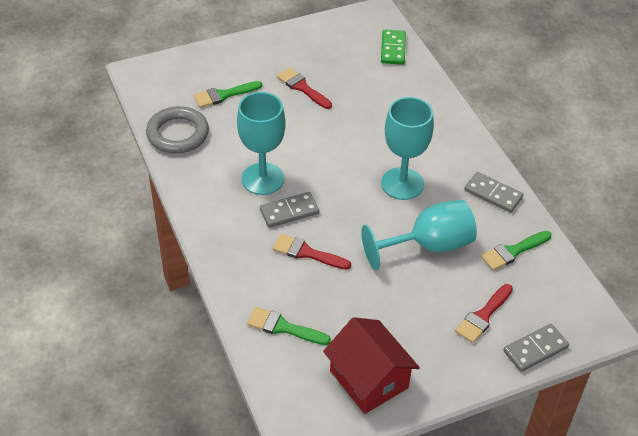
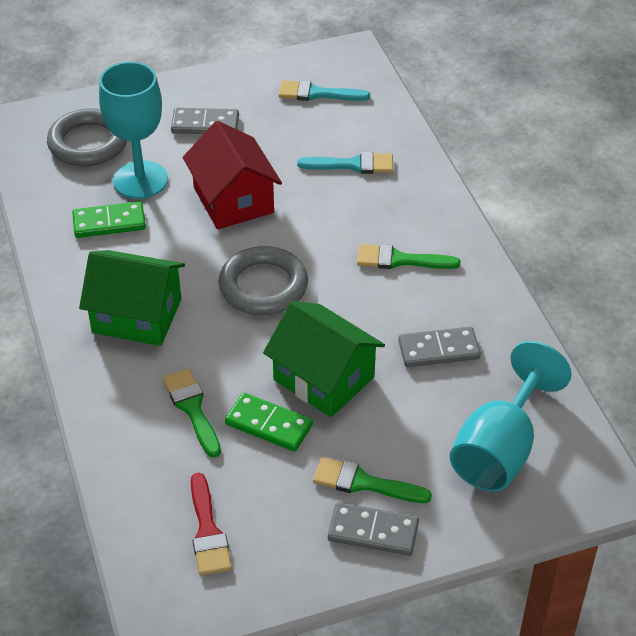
green domino: [381,30,406,65] = 1 -> [72,201,146,238] [225,393,313,452] = 2
green house: none = 0 -> [79,250,185,346] [263,301,385,417] = 2
grey ring: [146,106,209,153] = 1 -> [47,108,127,167] [218,246,308,315] = 2
red brush: [273,234,351,270] [277,67,332,109] [455,284,513,343] = 3 -> [191,473,232,576] = 1
turquoise brush: none = 0 -> [279,80,370,101] [297,152,393,174] = 2
turquoise goblet: [237,92,286,195] [361,200,477,270] [381,97,434,200] = 3 -> [99,62,168,199] [450,341,572,492] = 2

